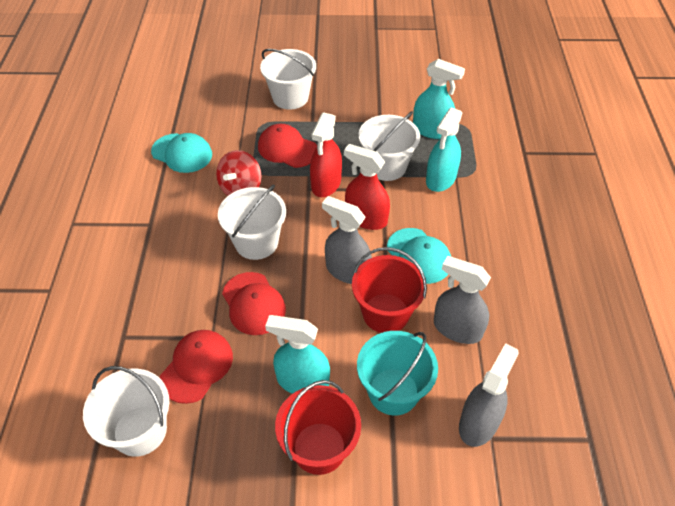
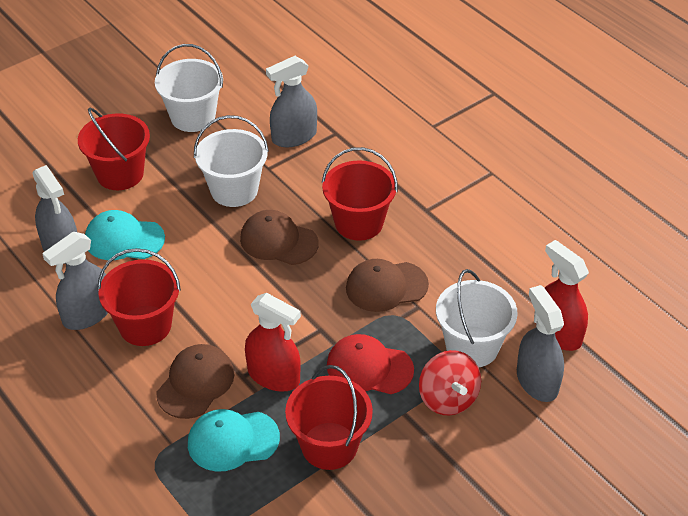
brown cap: none = 0 -> [156,344,234,419] [240,210,319,265] [346,259,429,312] = 3
grey spray bottle: [322,196,372,284] [434,256,491,344] [459,343,519,447] = 3 -> [32,165,77,264] [42,232,108,330] [266,56,317,147] [517,285,564,402] = 4
red bucket: [275,380,361,475] [352,247,427,333] = 2 -> [78,107,150,190] [97,248,181,346] [285,365,373,470] [322,147,398,241] = 4
red cap: [160,330,233,404] [222,272,286,335] [258,124,317,168] = 3 -> [327,334,414,394] = 1
turquoise bucket: [357,331,438,415] = 1 -> none = 0
turquoise spray bottle: [265,315,330,394] [413,59,465,139] [426,107,463,192] = 3 -> none = 0
white bucket: [83,366,170,457] [218,184,286,260] [260,49,316,110] [358,111,420,181] = 4 -> [155,44,223,132] [194,115,269,207] [436,269,517,367] = 3

